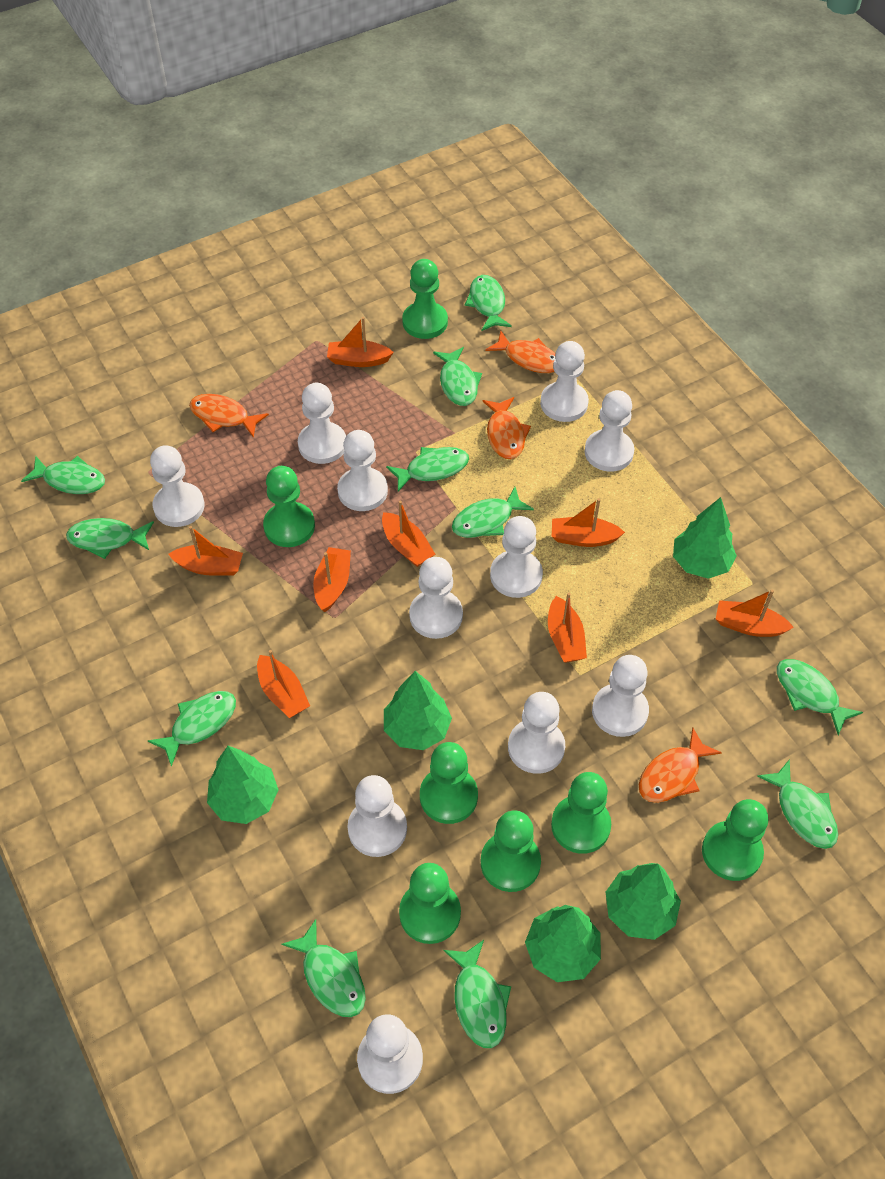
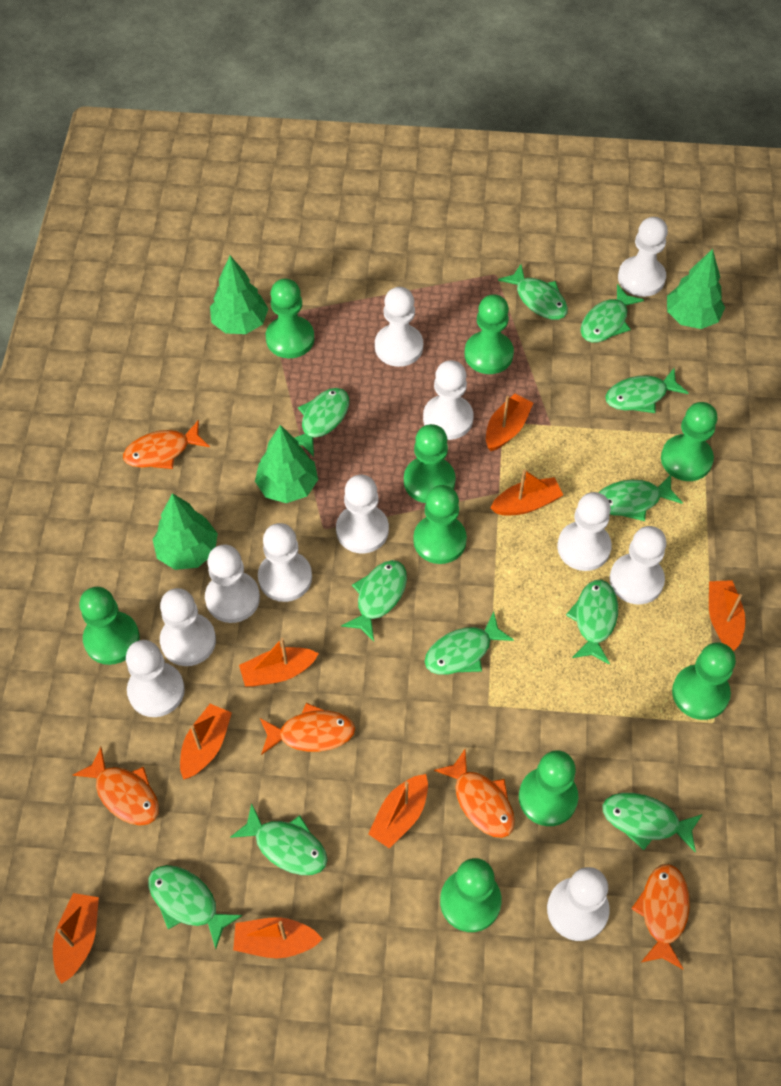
green pawn: [263,466,315,547] [399,863,461,944] [402,259,448,339] [420,742,478,824] [481,810,541,892] [551,772,611,854] [702,799,768,881] = 7 -> [79,587,140,665] [266,278,314,358] [404,424,456,503] [413,485,467,564] [440,858,502,932] [465,294,514,374] [519,750,578,826] [661,402,718,481] [672,642,736,720] = 9
green tree: [207,746,279,824] [384,671,452,750] [525,905,601,982] [606,863,681,940] [673,497,737,579] = 5 -> [152,493,218,570] [210,256,268,334] [255,425,318,503] [667,249,725,329] = 4
orange fish: [189,394,269,438] [482,397,531,459] [485,331,555,373] [639,728,722,803] = 4 -> [73,747,159,826] [123,420,210,469] [260,703,355,755] [434,749,515,838] [631,864,690,969] = 5

